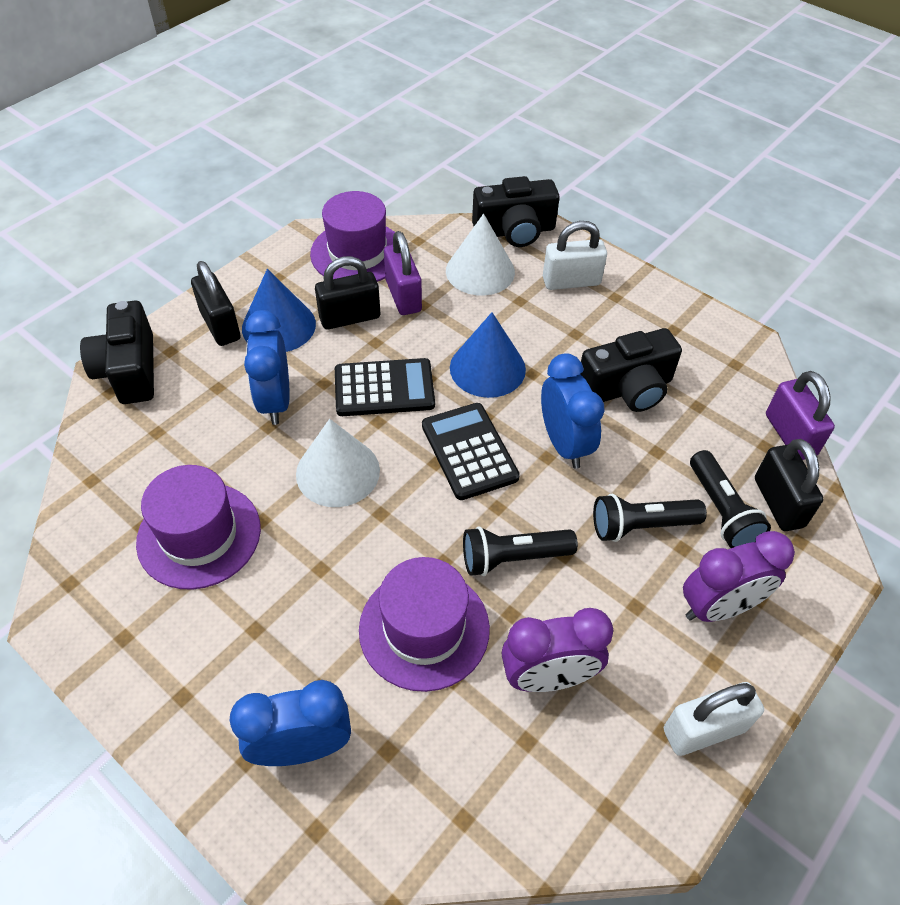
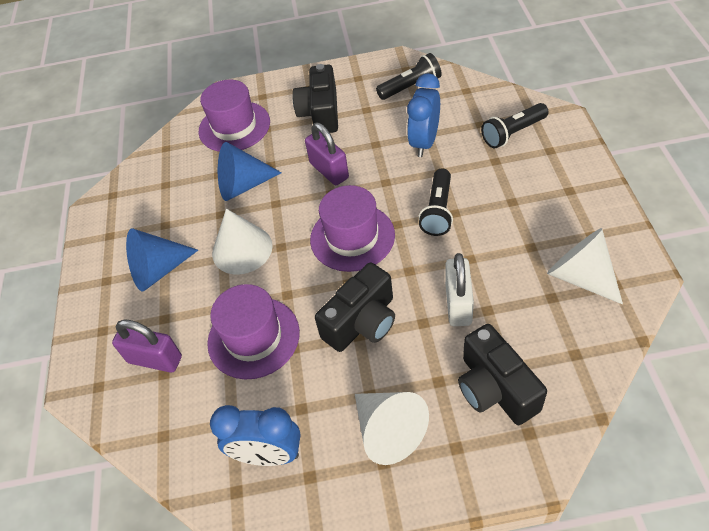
black calculator: [335,358,435,416] [422,403,520,500] = 2 -> none = 0
black padlock: [191,261,241,346] [315,256,380,330] [755,439,823,531] = 3 -> none = 0
blue clock: [229,680,351,766] [244,310,290,425] [541,353,605,469] = 3 -> [210,405,301,466] [407,73,440,157] = 2
purple clock: [502,608,613,692] [683,531,795,622] = 2 -> none = 0
white cone: [296,419,380,507] [446,214,515,296] = 2 -> [212,208,273,274] [355,392,429,465] [547,228,623,305] = 3
white padlock: [543,221,607,290] [664,682,764,756] = 2 -> [445,253,474,326] = 1

